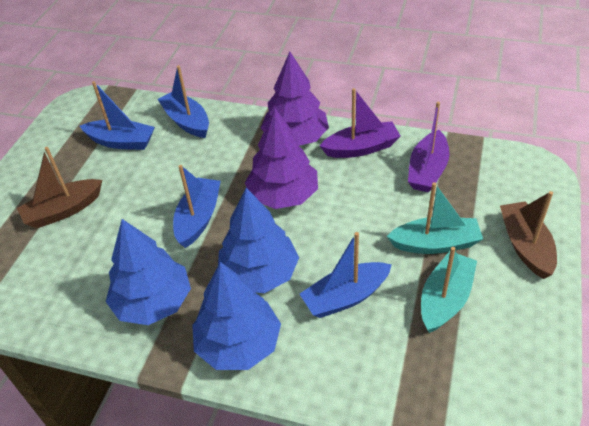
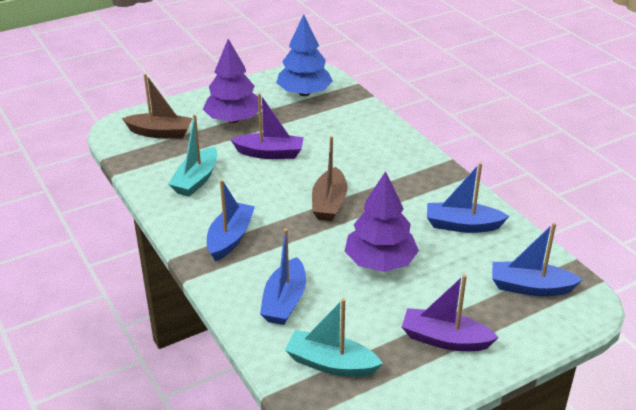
blue tree: [105,219,191,325] [192,262,281,370] [218,188,299,293] = 3 -> [276,14,333,96] = 1

